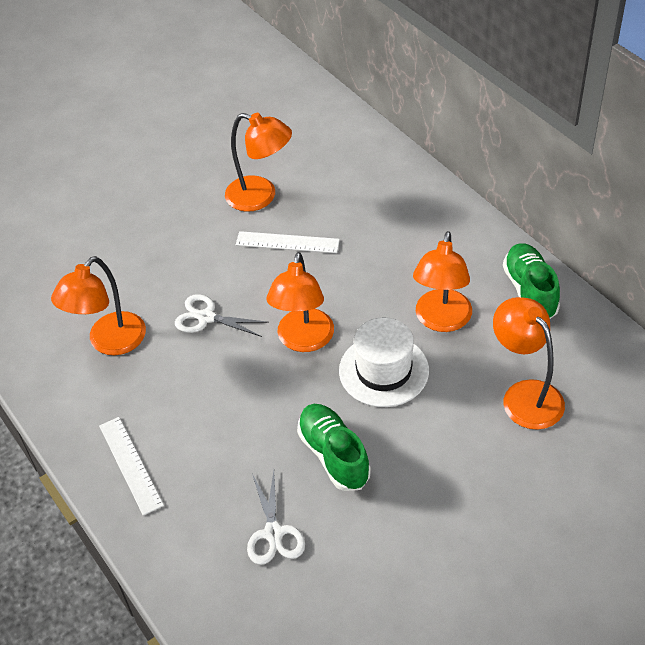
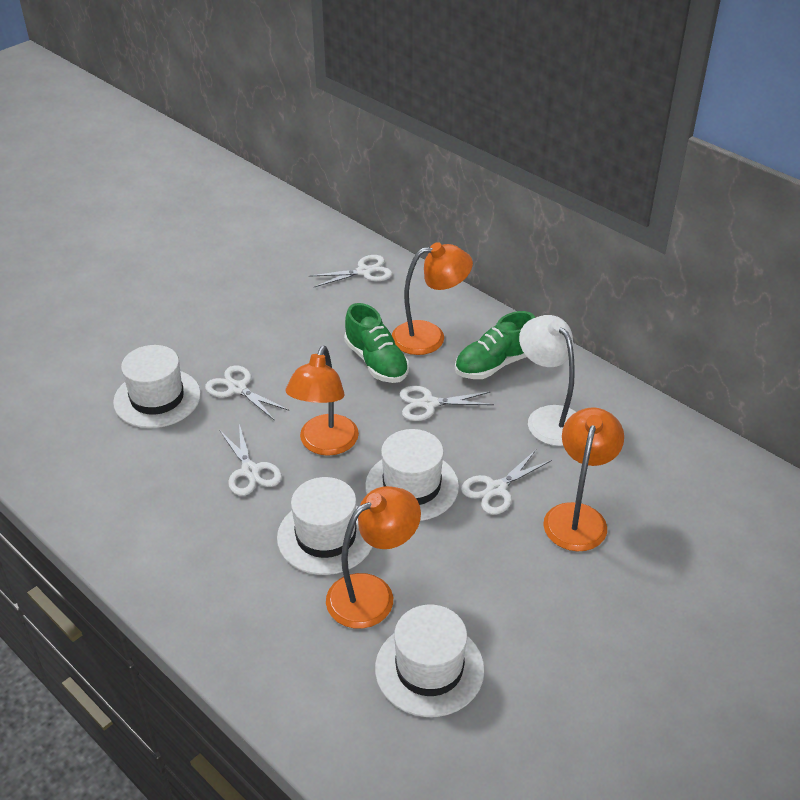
orange lamp: [51,256,146,355] [225,113,292,212] [266,252,334,352] [413,231,472,332] [493,297,565,430] = 5 -> [286,346,359,456] [326,486,421,629] [392,242,473,355] [543,407,624,551] = 4
white hat: [339,317,429,407] = 1 -> [113,345,201,428] [277,477,373,575] [365,429,459,521] [375,605,484,717] = 4
white lamp: none = 0 -> [519,315,576,446] = 1
white ruler: [99,417,164,516] [236,231,340,253] = 2 -> none = 0
white scissors: [175,294,269,337] [247,471,305,565] = 2 -> [205,366,289,421] [219,424,282,496] [310,255,392,287] [400,386,494,421] [461,450,552,515] = 5

